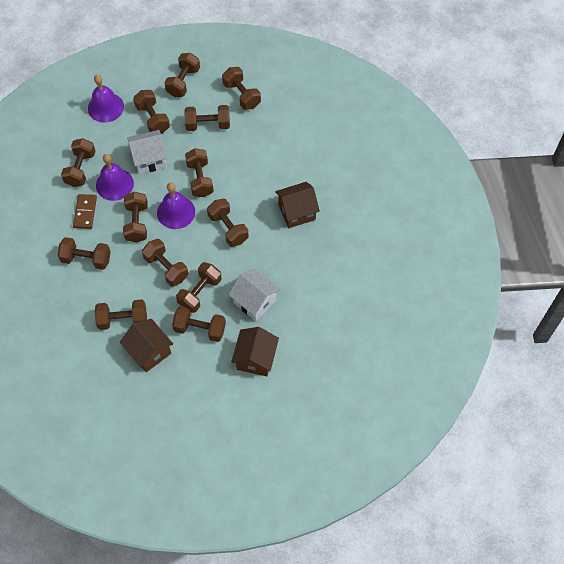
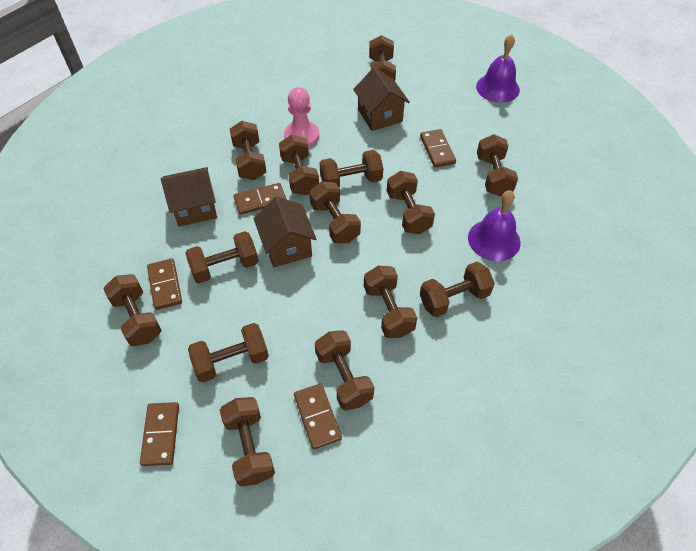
brown domino: [73,194,97,229] = 1 -> [140,402,179,466] [147,258,182,310] [234,183,287,215] [294,383,342,450] [420,129,456,168] = 5
brown dumbbell: [58,237,111,270] [61,138,96,187] [95,299,147,330] [123,192,148,243] [133,90,170,134] [142,239,188,286] [164,53,200,97] [172,306,226,342] [176,262,222,313] [184,105,230,131] [185,148,214,197] [207,199,249,247] [222,67,261,110] = 13 -> [103,274,162,346] [185,231,258,283] [188,323,269,382] [220,397,275,487] [230,121,266,180] [279,135,319,195] [309,181,361,243] [315,330,374,411] [319,150,383,187] [364,266,417,338] [369,35,396,81] [387,171,435,234] [420,262,495,317] [477,134,518,196] = 14
pink pawn: none = 0 -> [284,87,319,148] = 1
purple bell: [88,75,124,123] [96,154,134,201] [157,183,195,229] = 3 -> [468,190,521,261] [476,34,520,103] = 2
white house: [127,130,167,174] [228,269,280,321] = 2 -> none = 0

